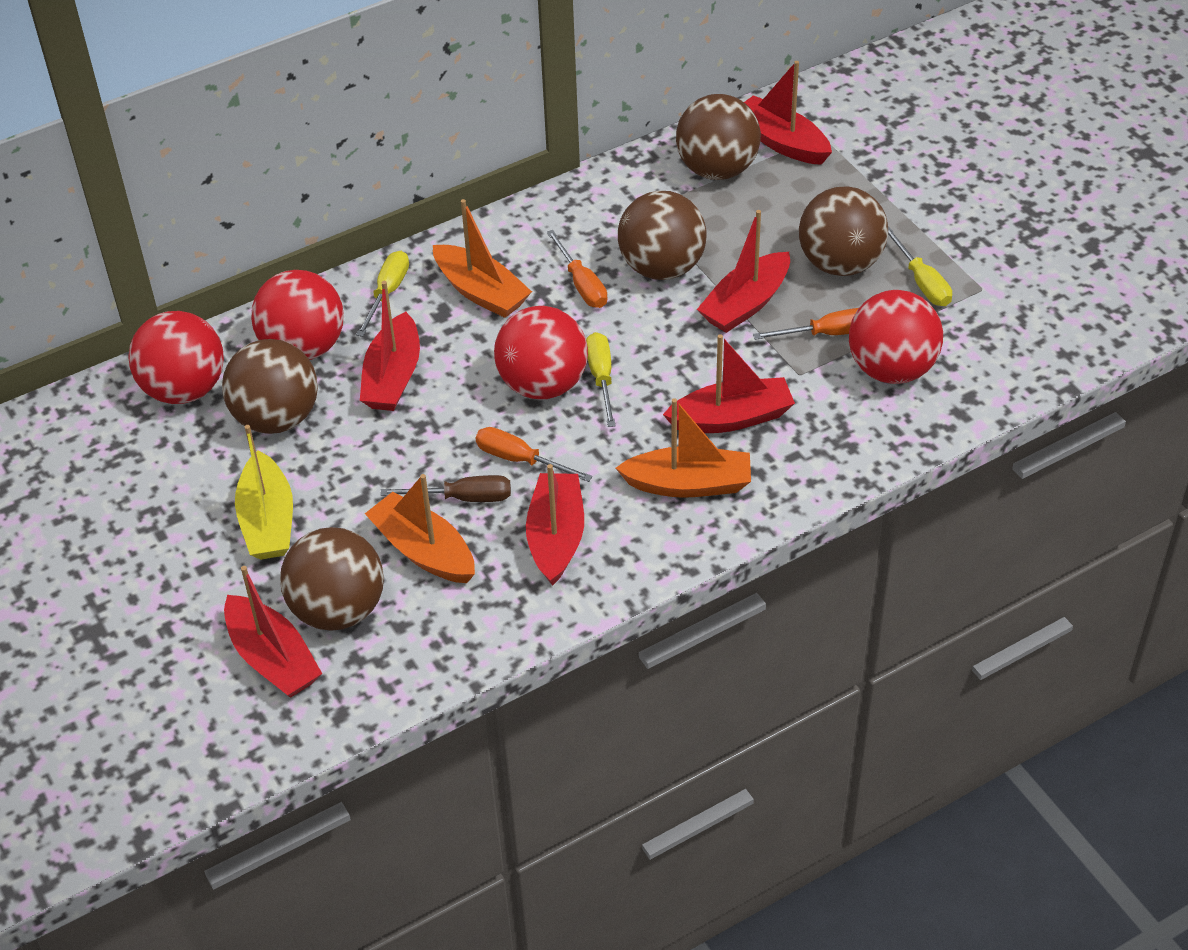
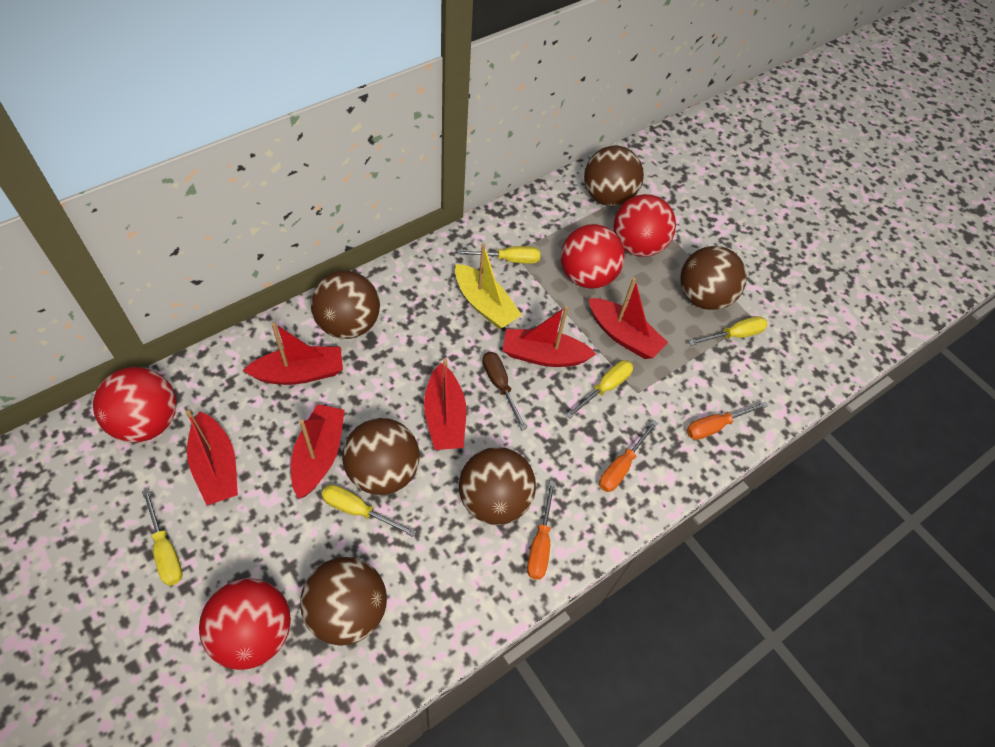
brown ball: [222,339,318,434] [280,527,384,631] [618,191,707,280] [676,94,761,180] [799,186,888,276] = 5 -> [300,557,387,646] [310,271,380,339] [342,418,420,495] [459,447,536,525] [584,146,644,206] [680,246,747,310] = 6
orange boat: [365,474,475,583] [433,199,532,318] [616,398,751,498] = 3 -> none = 0
yellow screwdriver: [356,251,409,337] [586,332,616,427] [888,227,952,306] = 3 -> [142,489,183,586] [321,485,416,537] [458,246,540,264] [566,360,633,418] [689,316,768,346] = 5

